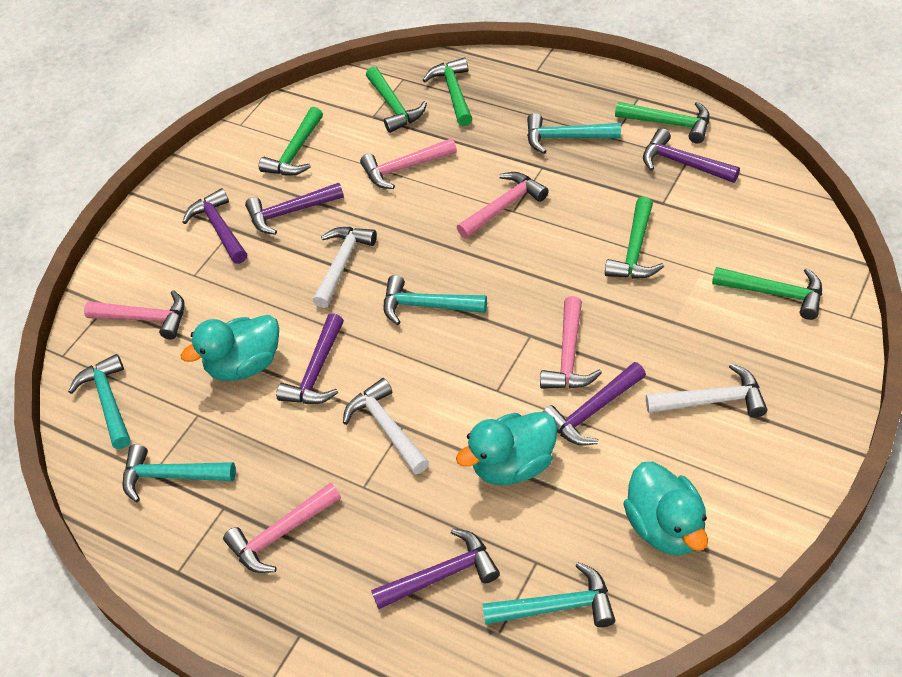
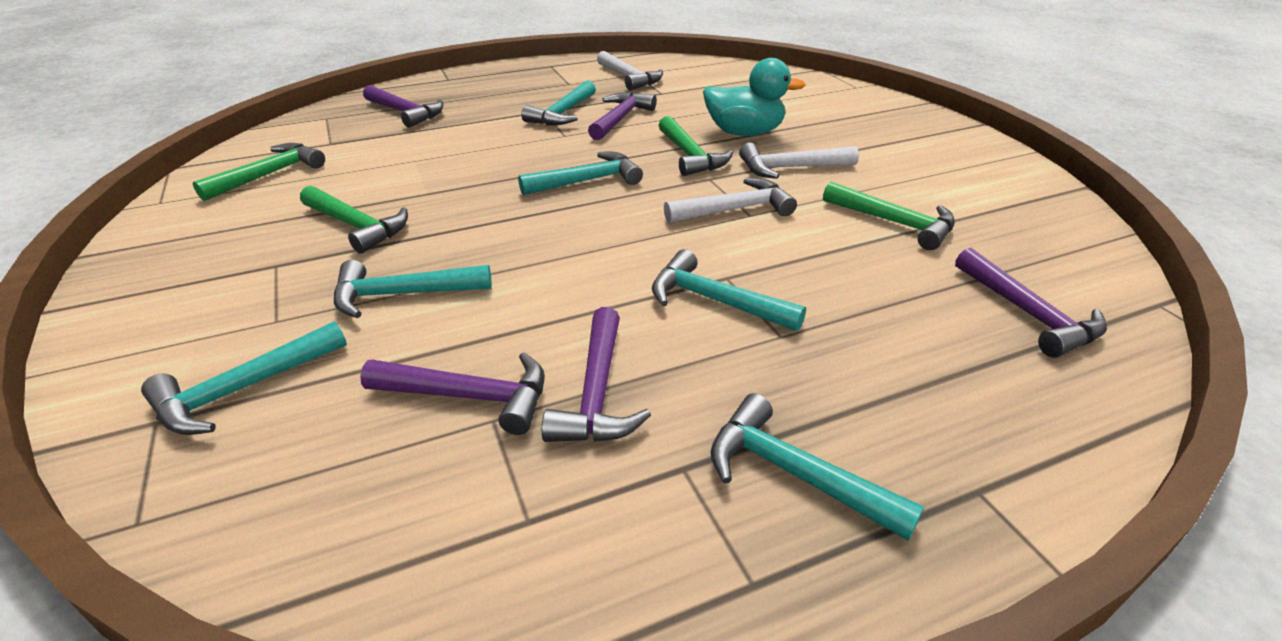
green hammer: [259,107,323,176] [366,67,427,133] [423,57,472,126] [605,197,664,279] [615,102,710,143] [712,267,822,320] = 6 -> [193,143,325,201] [300,186,408,254] [658,116,733,176] [823,181,955,250] = 4
pink hammer: [84,290,185,339] [223,482,341,573] [360,138,457,189] [457,172,549,238] [540,296,602,389] = 5 -> none = 0
purple hammer: [182,188,247,264] [245,183,344,235] [276,313,344,404] [371,528,500,609] [543,362,646,446] [643,128,740,183] = 6 -> [360,352,545,435] [363,85,443,128] [542,307,651,442] [588,92,657,140] [955,248,1107,358] = 5
turquoise duck: [181,315,279,381] [456,412,557,485] [623,462,708,556] = 3 -> [703,58,806,136] = 1
turquoise hammer: [68,354,130,449] [122,444,236,502] [384,275,487,325] [482,562,615,627] [527,113,621,154] = 5 -> [141,321,347,435] [334,260,492,318] [518,152,643,195] [521,80,596,125] [652,249,806,331] [711,393,924,541] = 6

